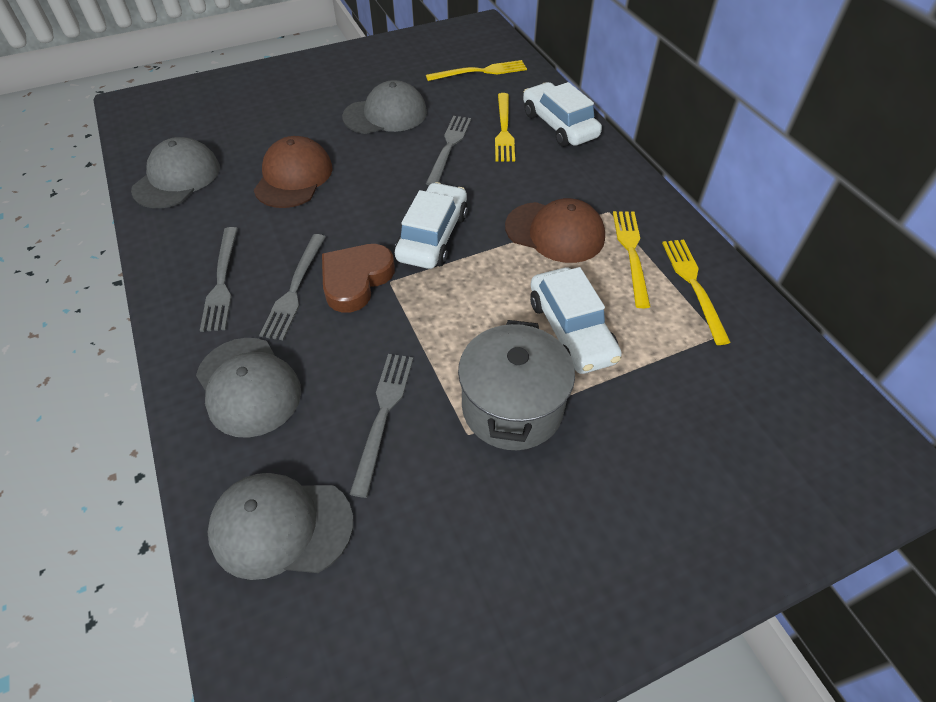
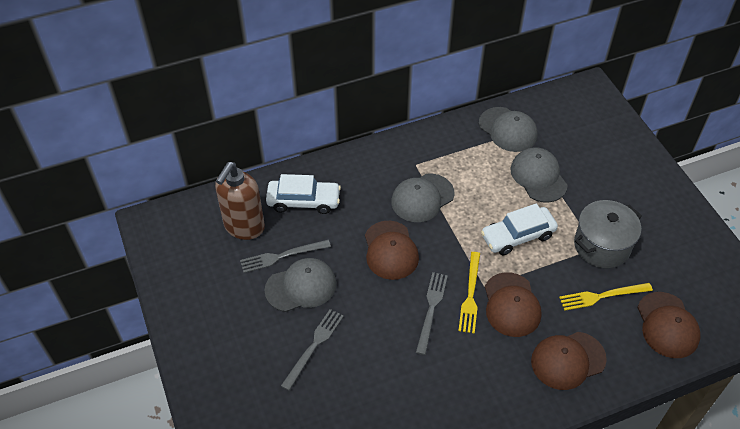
brown cap: [254,136,333,208] [505,198,605,263] = 2 -> [365,221,419,280] [485,272,541,337] [531,332,607,390] [637,292,701,358] = 4
brown heart: [322,244,395,313] = 1 -> none = 0
brown soap dispenser: none = 0 -> [215,162,265,240] = 1
grey fork: [200,227,238,332] [259,234,326,340] [350,354,413,498] [426,116,471,185] = 4 -> [240,240,331,273] [281,309,344,391] [416,272,448,355] = 3
white car: [395,182,468,269] [523,82,602,147] [530,267,622,374] = 3 -> [266,174,341,214] [481,204,558,255] = 2
yellow fork: [426,60,527,81] [495,93,515,162] [613,211,651,308] [662,240,731,345] = 4 -> [458,252,480,334] [559,283,653,311] = 2

